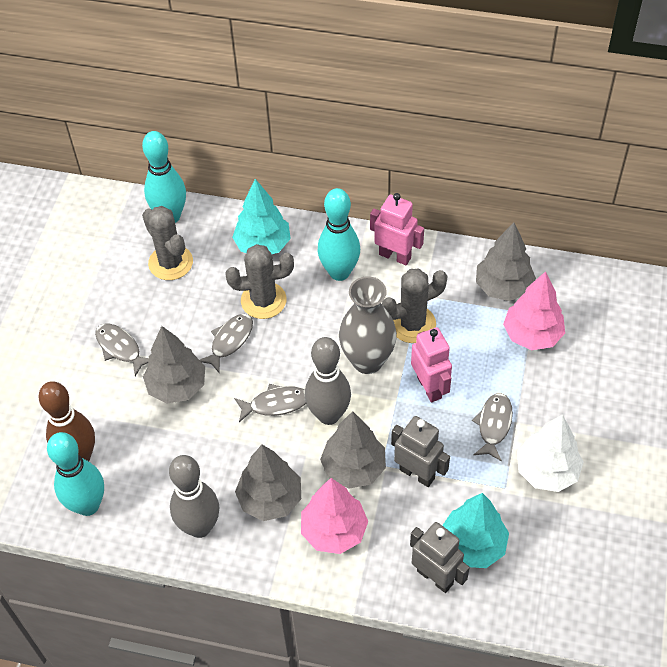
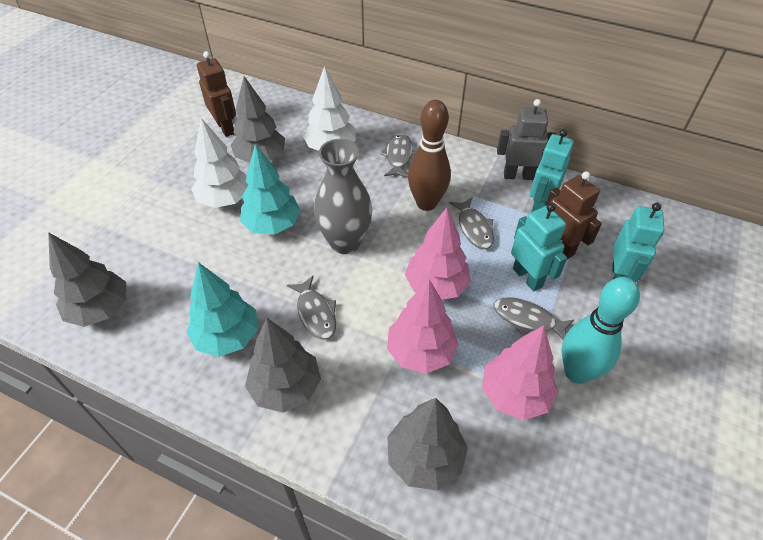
brown robot: none = 0 -> [197,51,236,137] [546,171,602,259] = 2
grey bowling pin: [169,455,220,538] [305,337,351,425] = 2 -> none = 0
grey cactus: [142,206,193,280] [225,244,294,319] [382,269,447,343] = 3 -> none = 0
grey robot: [391,416,450,487] [410,522,470,593] = 2 -> [497,99,556,180] = 1
pink robot: [370,193,424,265] [411,327,452,402] = 2 -> none = 0
pink tree: [301,478,368,554] [503,271,565,350] = 2 -> [387,279,459,374] [405,208,471,300] [482,325,558,420] = 3
turquoise bowling pin: [47,432,104,516] [142,131,186,223] [318,188,360,281] = 3 -> [561,277,640,384] = 1
turquoise robot: none = 0 -> [511,203,567,291] [530,129,574,212] [612,203,665,282] = 3
white tree: [517,414,584,492] = 1 -> [191,118,248,208] [303,66,356,151] = 2

